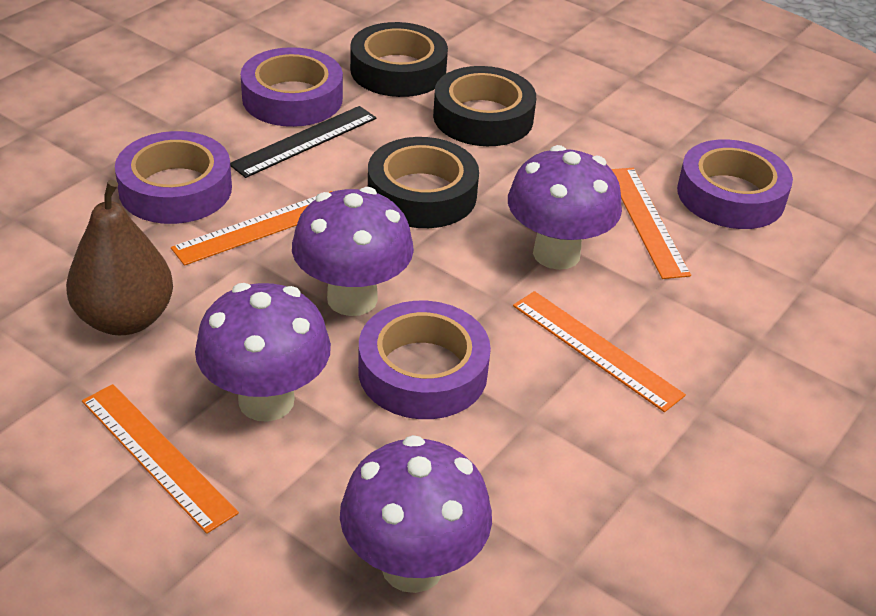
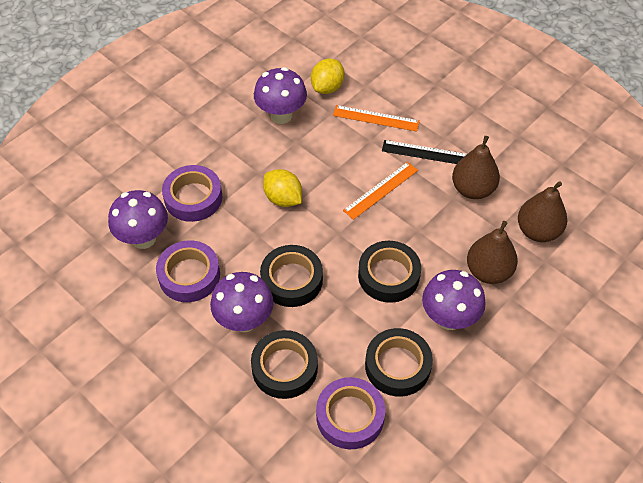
black tape: [350,22,448,97] [368,137,479,228] [433,66,536,146] = 3 -> [251,330,318,399] [260,245,323,307] [358,241,421,303] [365,328,433,397] = 4
brown pear: [66,180,173,335] = 1 -> [452,136,500,199] [467,221,518,284] [518,181,567,242] = 3
orange ruler: [82,384,239,534] [171,191,332,266] [513,291,686,412] [611,168,691,279] = 4 -> [333,105,420,132] [343,162,418,220] = 2
purple tape: [115,131,232,224] [241,47,343,127] [358,301,491,419] [677,139,793,229] = 4 -> [156,240,220,302] [162,165,222,222] [316,377,385,449] = 3
yellow lemon: none = 0 -> [263,169,302,207] [311,59,344,94] = 2

